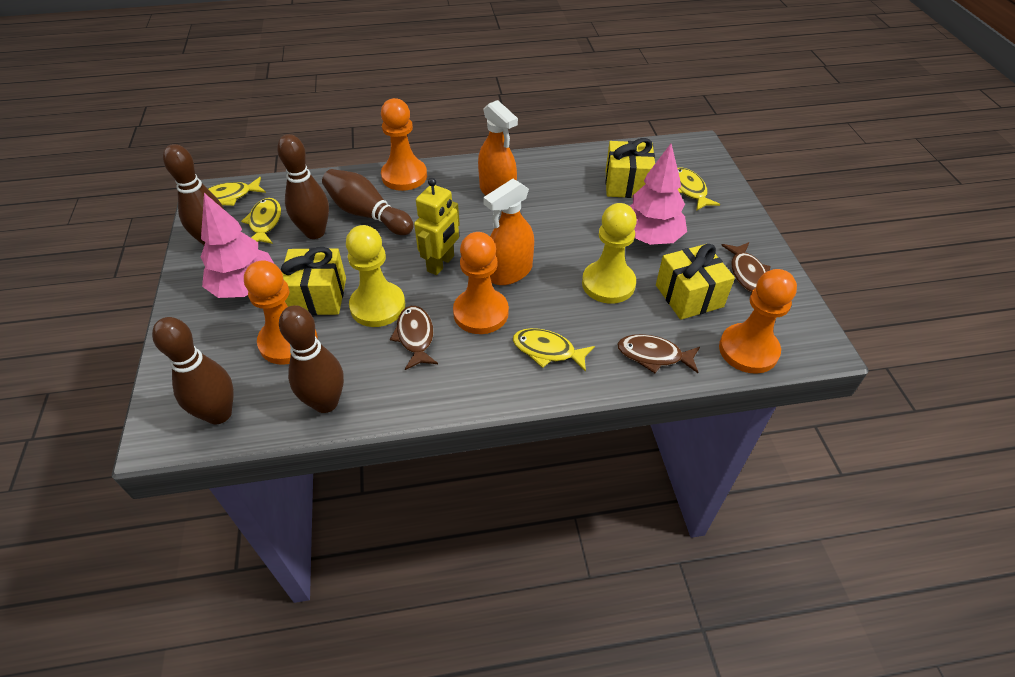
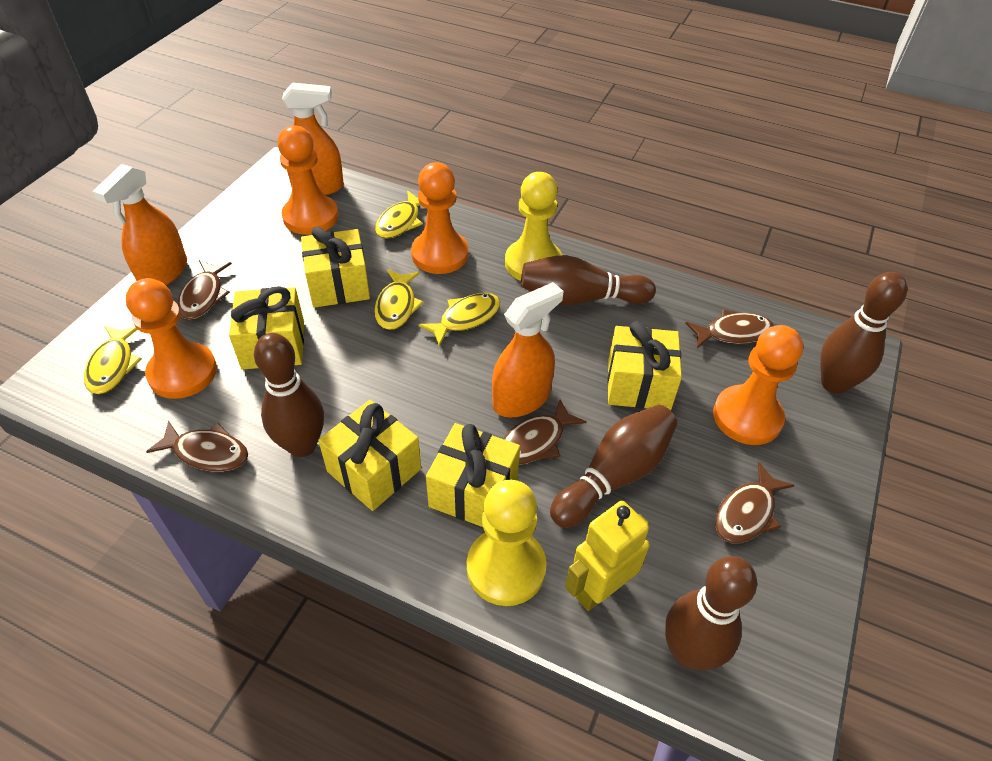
brown fish: [390,306,438,370] [617,334,700,373] [721,242,771,293] = 3 -> [146,421,248,472] [177,260,232,320] [503,399,587,465] [685,310,774,348] [715,462,795,543] = 5
orange spray bottle: [478,100,518,196] [483,179,534,285] = 2 -> [92,164,187,285] [282,82,344,195] [492,282,563,417] = 3
pink tree: [201,193,274,298] [630,144,687,245] = 2 -> none = 0
yellow gift: [281,247,346,315] [605,138,655,198] [656,244,735,320] = 3 -> [229,286,304,370] [301,227,370,308] [318,400,421,511] [426,423,520,527] [607,321,682,411] = 5

